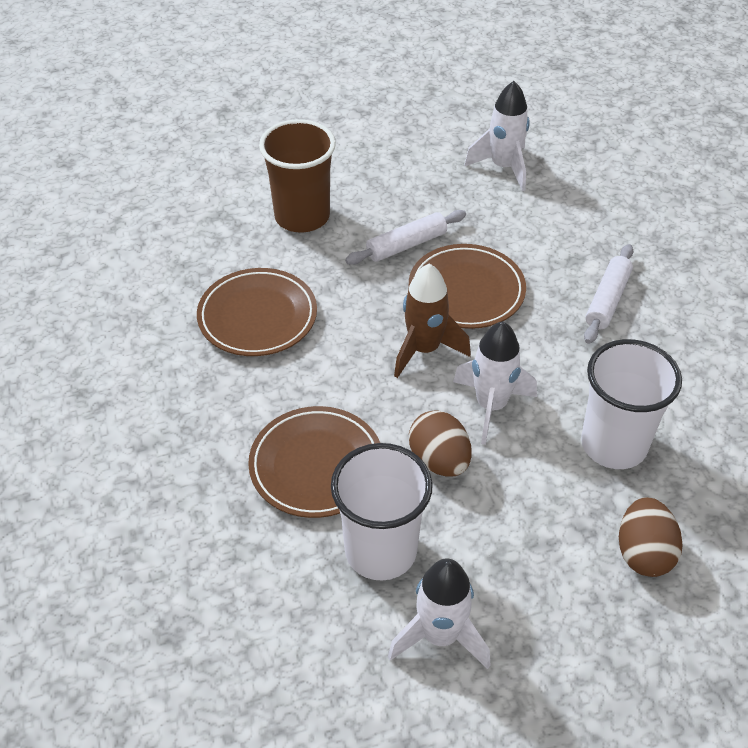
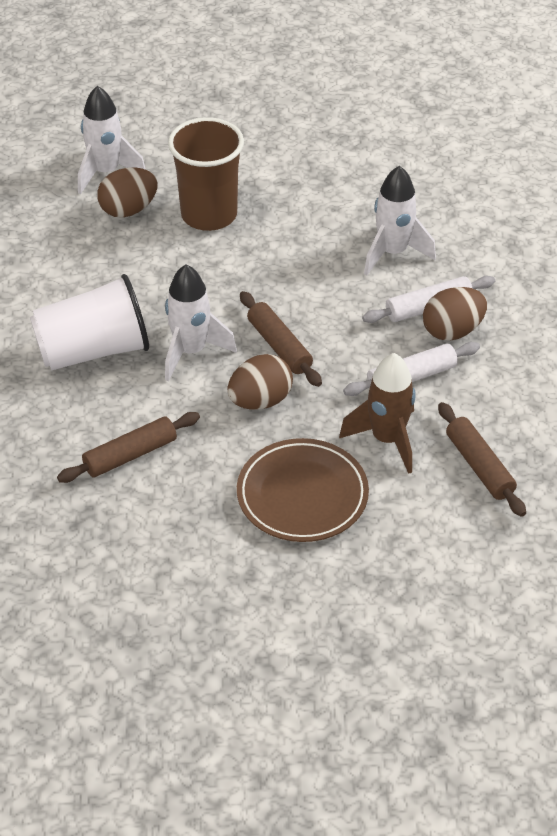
brown egg: [409,410,472,477] [619,497,683,577] = 2 -> [97,167,158,218] [227,354,293,410] [423,287,487,341] = 3
brown plate: [197,268,317,356] [248,406,380,518] [409,244,526,329] = 3 -> [237,438,369,542] = 1
brown rolling pin: none = 0 -> [57,412,200,483] [240,291,322,387] [438,402,526,517] = 3
white cup: [331,443,433,581] [581,339,682,469] = 2 -> [30,274,149,371] = 1

